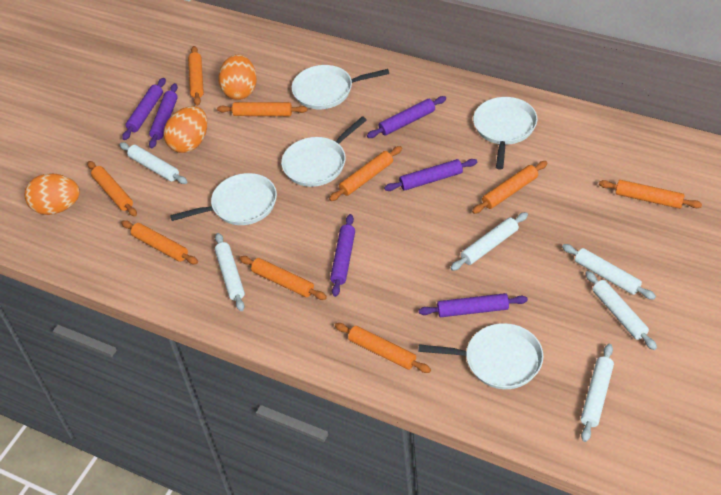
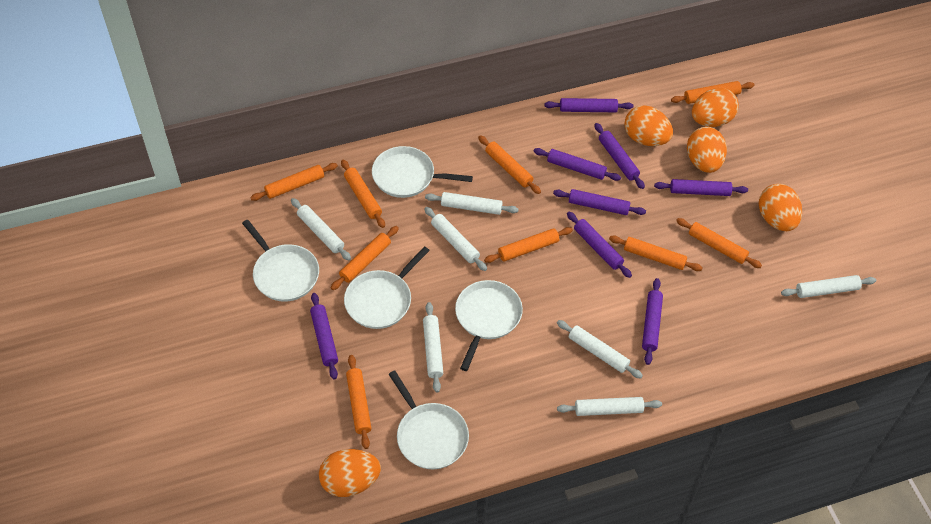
orange egg: [25,173,80,215] [163,106,207,153] [219,54,257,100] = 3 -> [319,449,381,497] [624,106,673,146] [687,127,727,173] [692,88,739,127] [759,184,802,231] = 5
purple rolling pin: [122,78,166,140] [149,83,178,148] [330,214,355,297] [367,96,446,138] [384,159,477,191] [419,293,528,317] = 6 -> [310,293,338,379] [533,148,621,181] [544,98,634,112] [553,189,646,215] [567,212,632,278] [594,123,645,189] [642,278,663,365] [654,179,748,196] = 8
white rolling pin: [120,142,187,184] [215,233,245,311] [450,212,528,271] [562,244,656,300] [581,344,614,442] [585,271,657,350] = 6 -> [291,198,351,261] [423,302,443,393] [424,207,487,271] [425,192,519,215] [557,320,643,379] [557,397,662,416] [781,275,876,298] = 7

